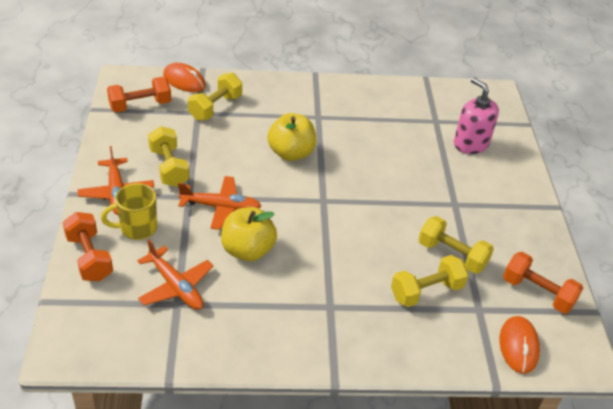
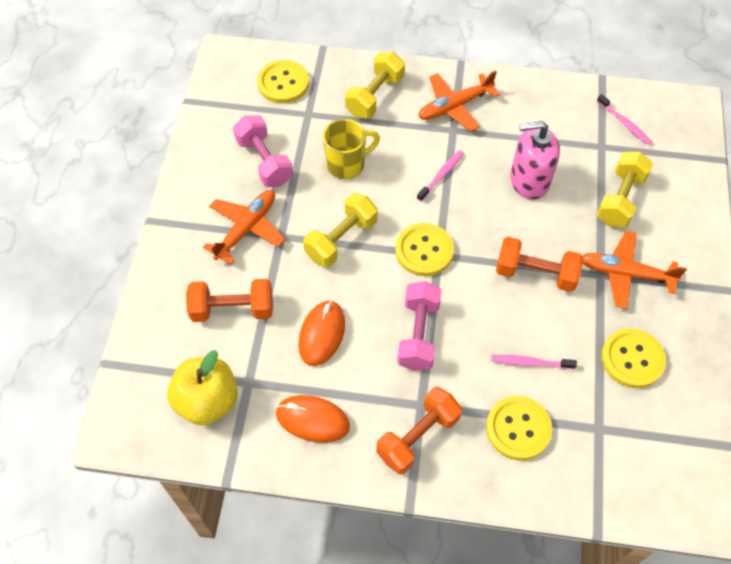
pink dumbbell: none = 0 -> [233,115,293,187] [397,281,442,371] = 2
pink toothbrush: none = 0 -> [417,150,464,201] [491,355,577,369] [597,94,652,145] = 3
yellow apple: [221,207,277,261] [267,113,316,161] = 2 -> [167,350,238,426] = 1
yellow button: none = 0 -> [257,60,309,103] [395,223,454,276] [486,396,552,460] [601,328,666,388] = 4
yellow dumbbell: [148,126,189,187] [188,73,242,120] [391,255,469,307] [418,216,494,274] = 4 -> [303,193,378,267] [345,52,405,118] [597,152,653,227] = 3

